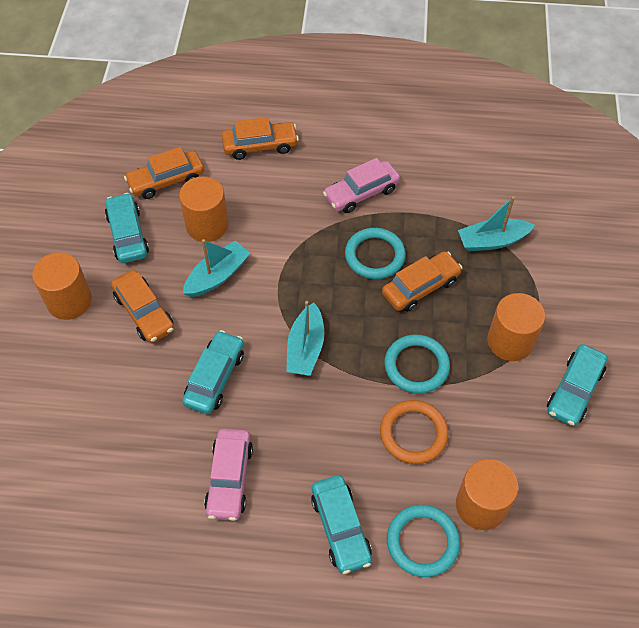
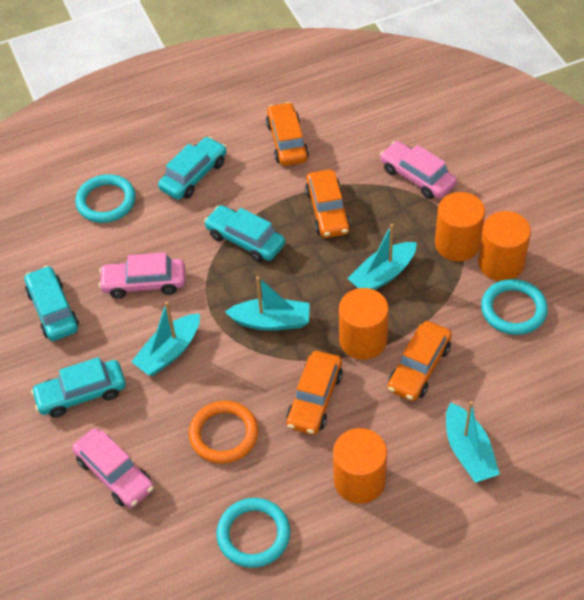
pink car: [204,428,253,521] [323,158,400,213] = 2 -> [72,428,154,508] [99,252,185,299] [380,141,457,199] = 3
turquoise boat: [183,239,250,297] [286,301,324,376] [458,196,535,252] = 3 -> [131,302,200,376] [225,276,310,331] [347,224,417,290] [446,401,500,483] = 4

